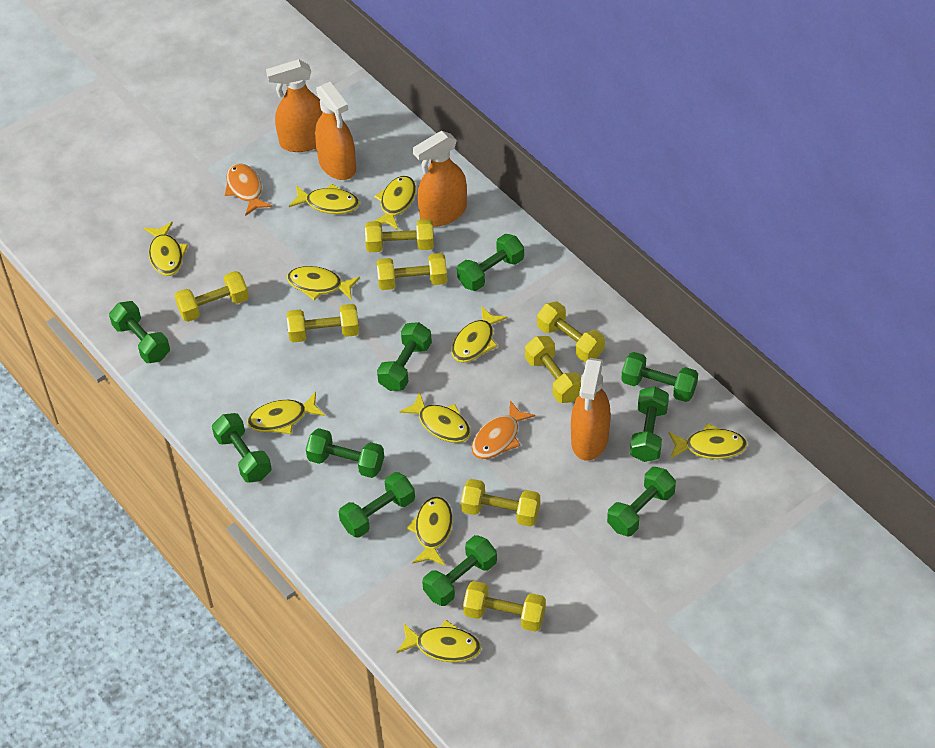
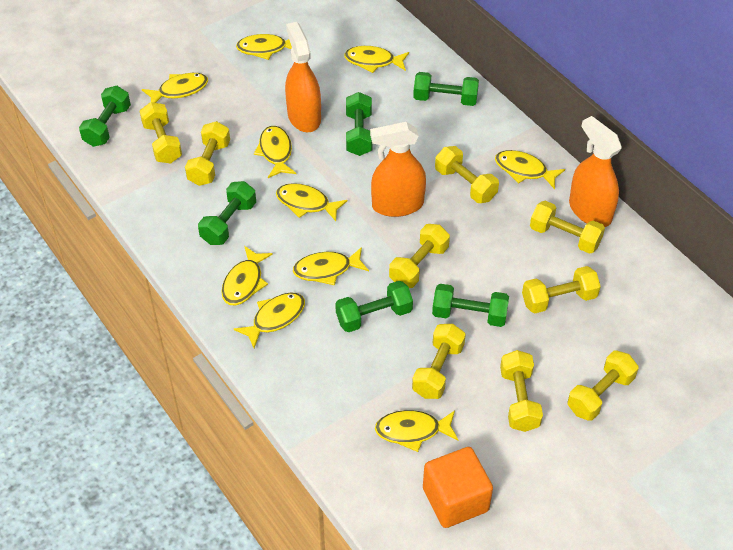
green dumbbell: [109,301,170,363] [212,413,272,483] [306,428,384,478] [339,472,415,538] [377,322,432,391] [422,535,497,606] [457,234,524,291] [607,467,676,536] [621,352,698,402] [630,387,669,462] = 10 -> [79,86,131,147] [198,181,256,245] [335,281,413,332] [346,92,373,156] [413,72,479,106] [432,284,509,327] = 6
orange cube: none = 0 -> [423,447,493,528] = 1
orange fish: [225,163,272,216] [472,400,535,459] = 2 -> none = 0
orange spray bottle: [266,59,323,152] [315,82,356,180] [413,131,467,227] [571,358,611,461] = 4 -> [285,22,321,132] [370,122,426,217] [569,116,622,227] = 3
yellow dumbbell: [174,271,249,322] [287,304,359,342] [365,219,434,252] [377,253,447,290] [461,479,540,527] [463,581,546,632] [525,336,581,403] [537,301,605,362] = 8 -> [140,102,182,164] [185,121,230,186] [389,224,450,288] [412,324,466,399] [435,146,499,203] [500,350,543,432] [522,266,601,313] [530,201,605,254] [567,351,638,421] = 9

